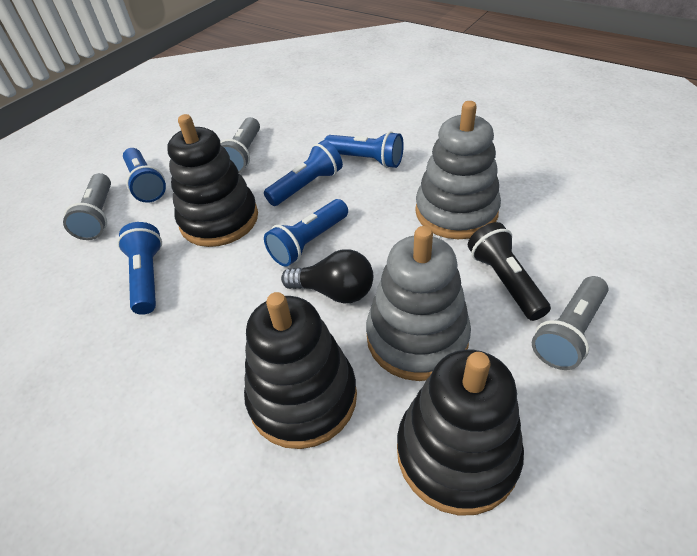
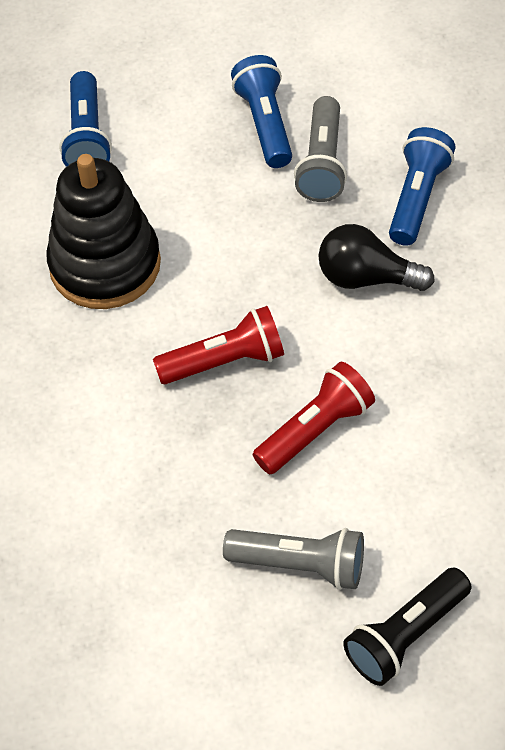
black stacking toy: [167,114,258,247] [244,292,357,449] [397,350,524,516] = 3 -> [46,154,161,309] = 1
blue flashlight: [117,222,162,315] [123,148,166,203] [264,140,343,206] [264,199,348,267] [324,131,404,168] = 5 -> [59,71,112,167] [231,55,292,168] [389,127,456,246] = 3
grey flashlight: [63,173,111,240] [220,117,260,173] [532,276,608,370] = 3 -> [223,528,364,590] [294,96,347,202] = 2
grey stacking toy: [366,226,471,381] [415,101,501,239] = 2 -> none = 0
red flashlight: none = 0 -> [153,306,284,384] [253,362,375,474] = 2

